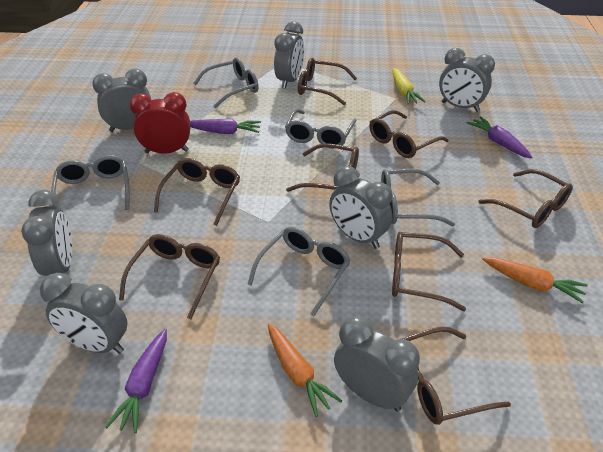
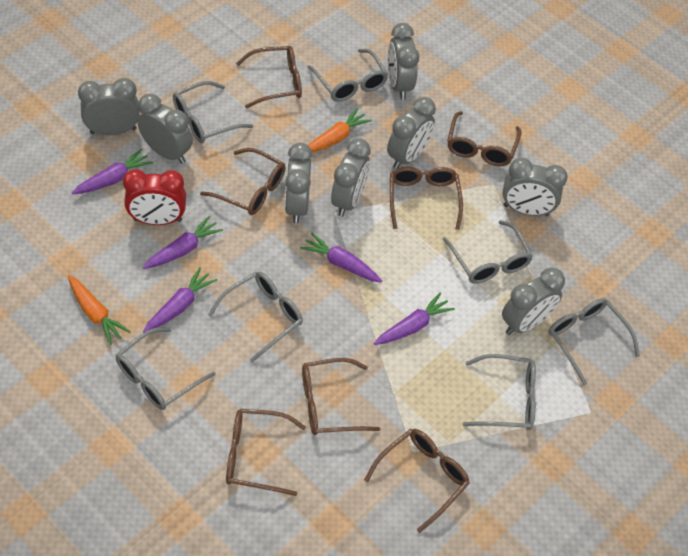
brown glasses: [119,234,220,319] [154,158,240,226] [286,143,359,192] [298,58,357,105] [369,110,449,158] [392,232,466,311] [402,327,511,425] [478,169,573,228] = 8 -> [200,148,286,215] [226,409,306,496] [236,46,302,108] [302,358,380,435] [364,429,470,533] [390,167,463,230] [447,111,522,166] = 7
grey clock: [21,190,72,276] [40,273,128,354] [92,69,151,132] [274,21,304,89] [329,166,392,249] [334,315,420,412] [439,48,495,112] = 7 -> [78,78,140,135] [138,94,193,164] [285,143,313,223] [331,138,371,217] [387,97,436,169] [388,23,419,100] [502,158,568,216] [502,267,565,335] = 8
grey glasses: [51,155,130,210] [193,58,259,108] [248,227,351,317] [285,109,357,149] [381,169,455,227] = 5 -> [116,328,215,410] [173,81,253,143] [208,272,303,363] [308,49,388,102] [443,220,533,284] [463,354,536,430] [548,298,640,386] = 7
purple carrot: [105,329,167,433] [190,118,261,134] [467,116,532,158] = 3 -> [72,149,153,194] [143,216,223,269] [143,267,217,332] [300,233,382,283] [374,293,455,345] = 5
yellow carrot: [393,68,426,105] = 1 -> none = 0

